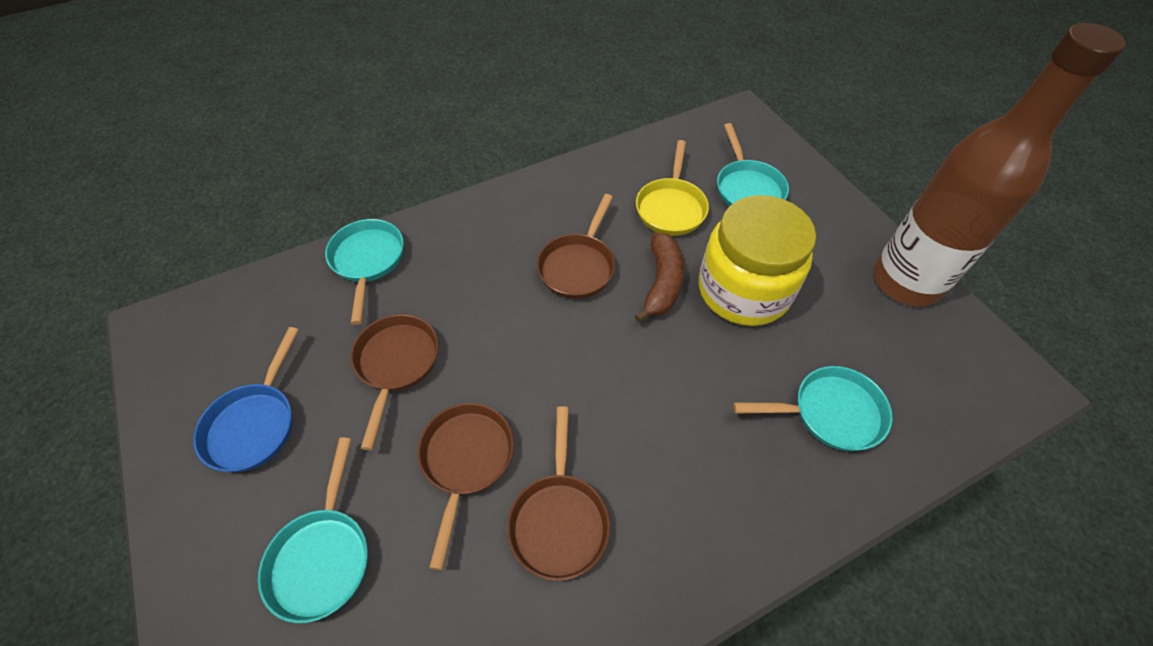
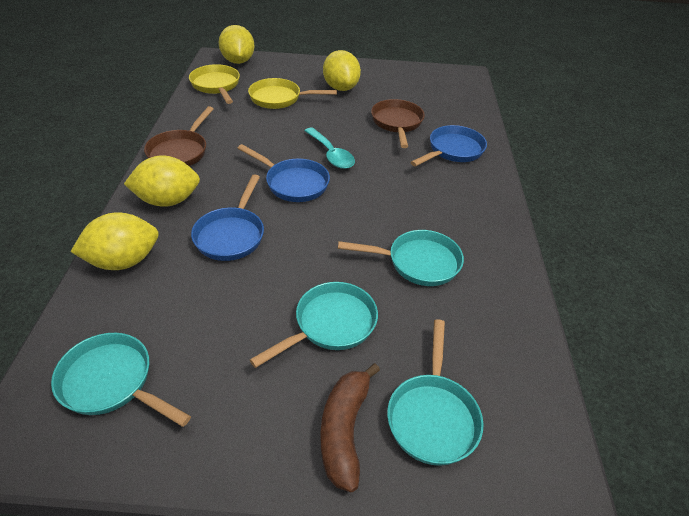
blue pan: [193,327,299,472] = 1 -> [191,174,264,261] [237,144,330,202] [410,125,487,167] = 3
brown bottle: [873,23,1126,306] = 1 -> none = 0
brown pan: [351,314,438,450] [418,403,514,570] [507,406,610,581] [537,194,615,299] = 4 -> [144,106,214,166] [371,99,425,148] = 2
turquoise spoon: none = 0 -> [304,127,355,169] = 1
yellow jar: [699,195,816,326] = 1 -> none = 0
yellow lemon: none = 0 -> [71,213,159,270] [124,155,200,207] [219,25,255,64] [323,50,361,91] = 4
yellow pan: [636,140,709,236] = 1 -> [189,64,240,104] [248,78,337,109] = 2

